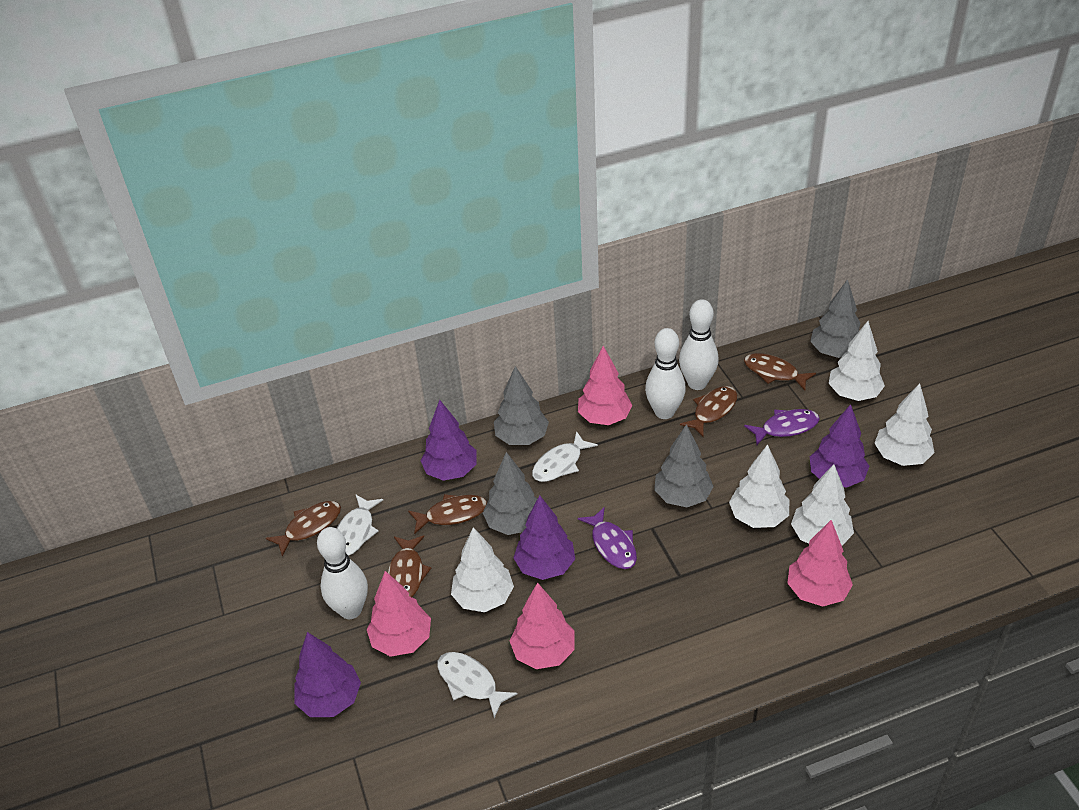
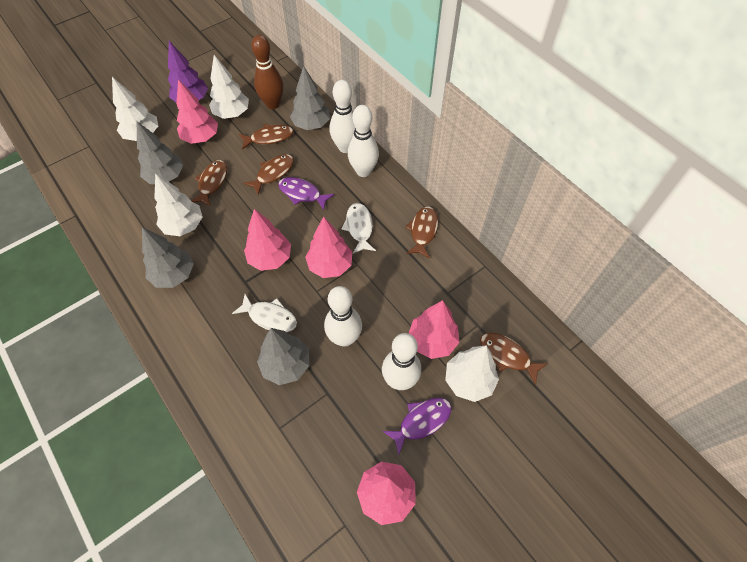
brown bowling pin: none = 0 -> [251,35,284,109] = 1
pink tree: [367,571,431,657] [510,582,575,669] [578,346,632,425] [787,520,853,606] = 4 -> [176,79,218,144] [244,209,291,271] [305,216,352,278] [357,462,416,525] [408,300,459,359] = 5
purple tree: [294,632,361,717] [420,400,477,481] [514,495,575,580] [810,404,869,487] = 4 -> [168,41,208,102] = 1
white bowling pin: [317,527,368,619] [645,328,686,419] [679,299,719,390] = 3 -> [324,286,362,347] [330,80,355,153] [348,105,379,177] [382,333,421,390] = 4
white fish: [337,494,383,556] [437,652,517,718] [532,431,598,482] = 3 -> [232,294,297,332] [341,203,376,254] = 2
white tree: [451,527,514,612] [729,444,789,528] [791,464,854,546] [828,321,885,401] [874,383,935,466] = 5 -> [112,77,158,141] [154,173,203,236] [209,55,249,119] [445,346,499,402] = 4

